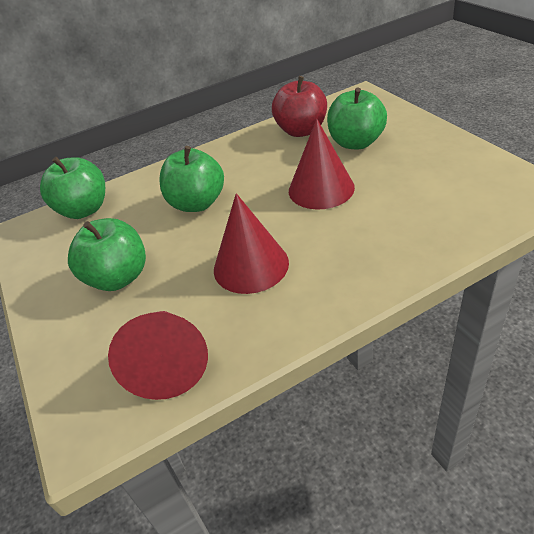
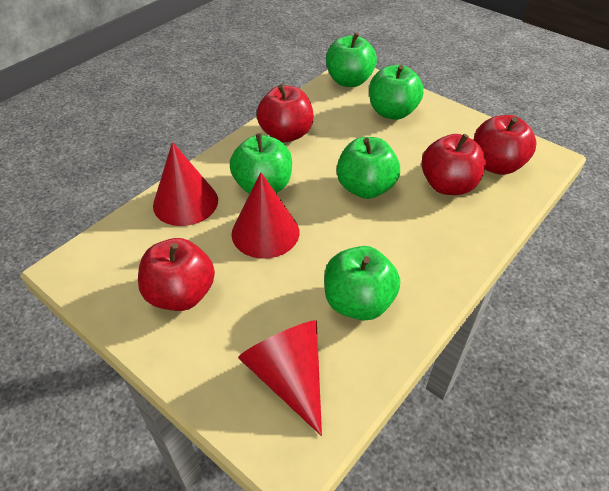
green apple: [40,157,105,219] [68,218,146,291] [159,146,224,212] [327,87,387,149] = 4 -> [230,133,292,194] [324,246,400,320] [326,33,377,87] [336,137,400,199] [369,65,424,120] = 5
red apple: [272,76,327,137] = 1 -> [138,238,215,311] [257,84,314,142] [421,134,486,195] [474,115,537,175] = 4

